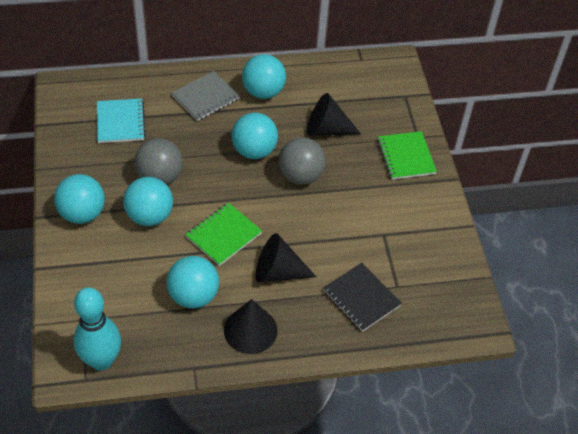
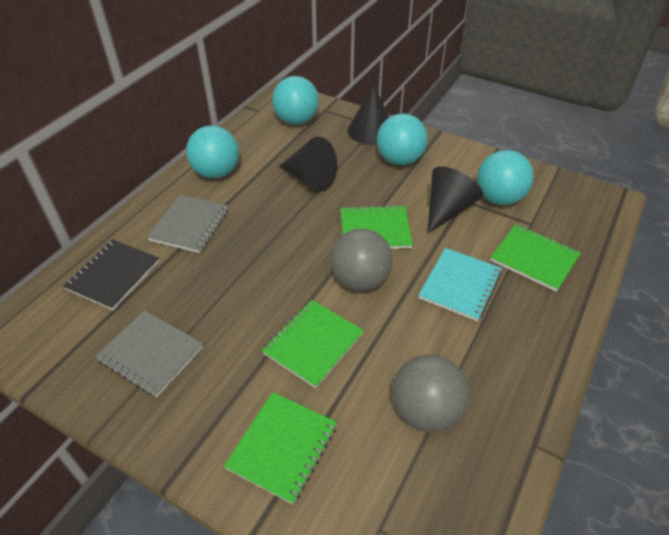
green notebook: [185,203,262,266] [378,131,437,180] = 2 -> [224,392,337,504] [262,300,364,388] [341,205,413,249] [490,224,581,292] = 4
grey notebook: [172,71,240,121] = 1 -> [95,310,203,397] [147,195,229,253] = 2
turquoise ball: [54,174,105,224] [123,177,173,226] [167,256,219,308] [232,113,278,159] [242,54,286,99] = 5 -> [186,125,239,178] [272,76,319,124] [377,113,428,165] [477,150,534,205] = 4
turquoise bowling pin: [74,287,121,371] = 1 -> none = 0

